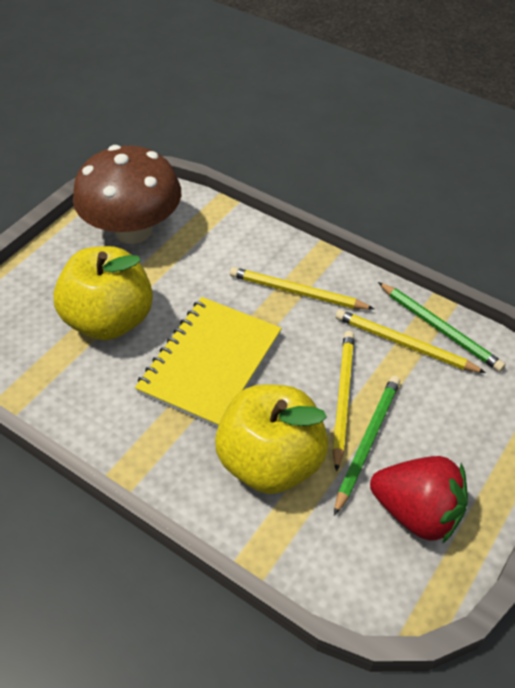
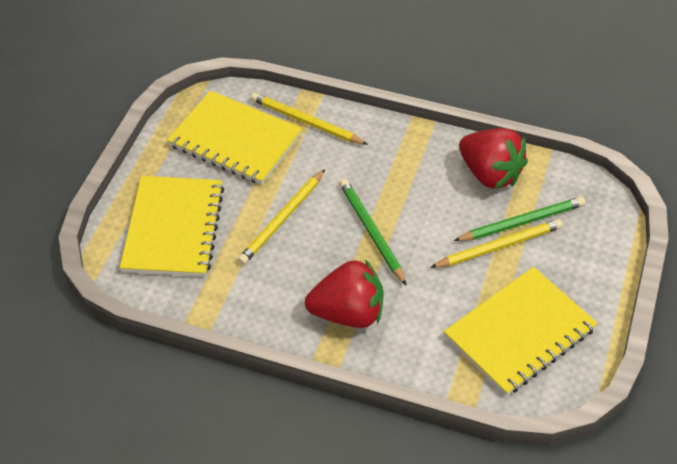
brown mushroom: [73,145,181,244] = 1 -> none = 0
red strawberry: [370,456,468,544] = 1 -> [305,259,384,328] [459,128,528,189] = 2
yellow apple: [53,246,153,341] [215,384,328,494] = 2 -> none = 0
yellow notebook: [135,297,282,428] = 1 -> [120,176,224,277] [167,90,303,185] [444,267,598,396] = 3

